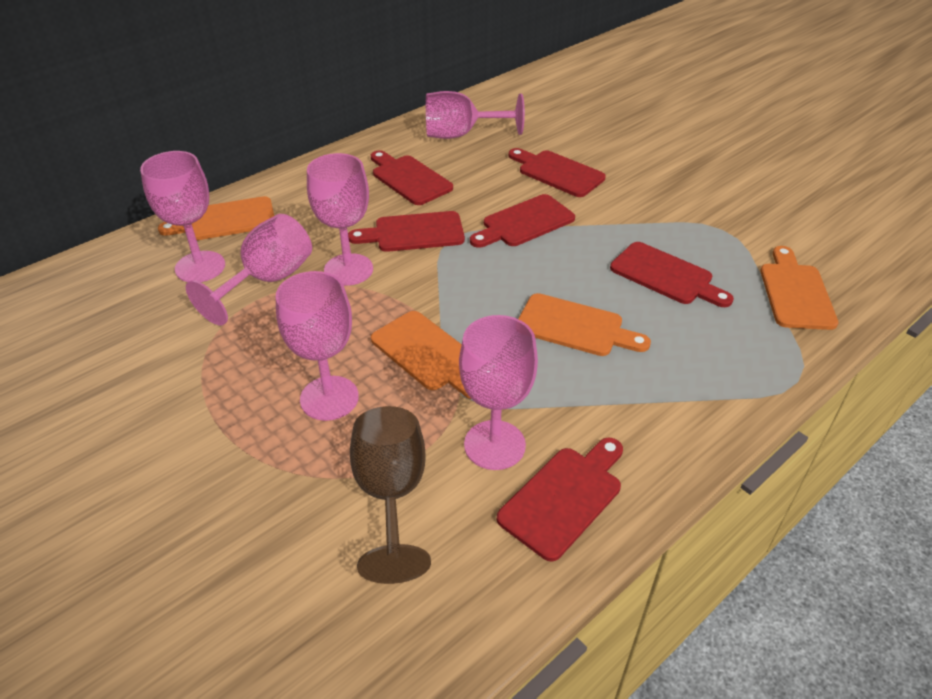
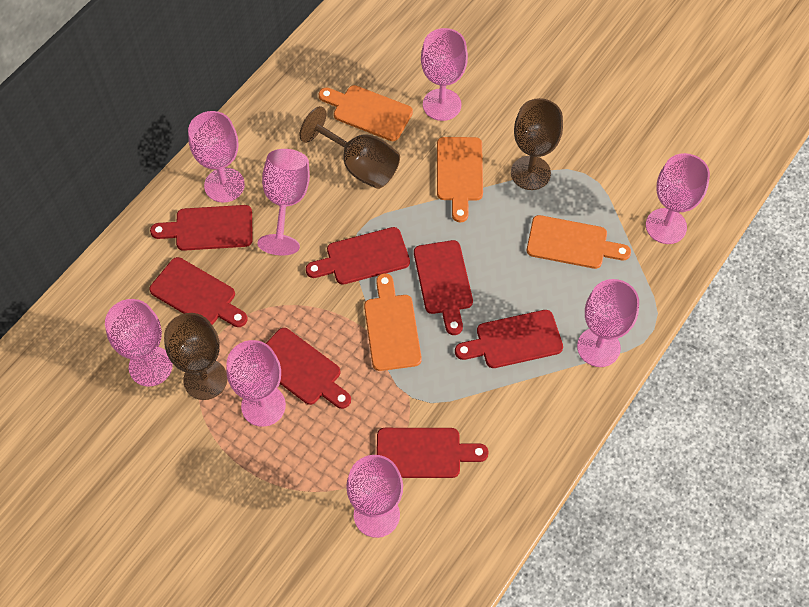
brown goblet: [350,406,431,584] = 1 -> [164,313,227,400] [299,106,400,189] [511,98,563,190] = 3
pink goblet: [140,151,225,282] [186,214,312,326] [276,271,359,421] [307,153,373,286] [426,91,525,139] [459,315,538,470] = 6 -> [105,299,173,387] [188,111,245,203] [226,340,286,427] [257,149,310,256] [346,455,403,538] [421,28,468,121] [577,279,639,367] [646,153,710,244] = 8
red cutting board: [348,211,465,252] [371,150,453,205] [470,194,575,248] [497,438,623,561] [508,148,606,197] [610,242,734,307] = 6 -> [149,257,248,327] [150,205,253,251] [266,328,351,409] [306,227,410,285] [377,428,489,478] [414,240,473,335] [455,310,563,368] = 7

